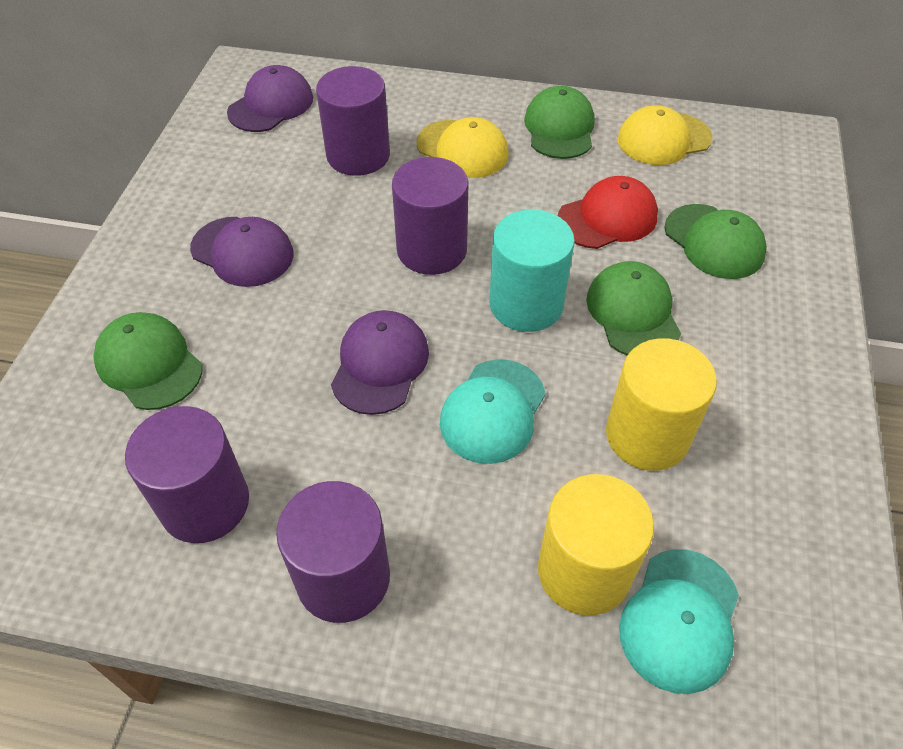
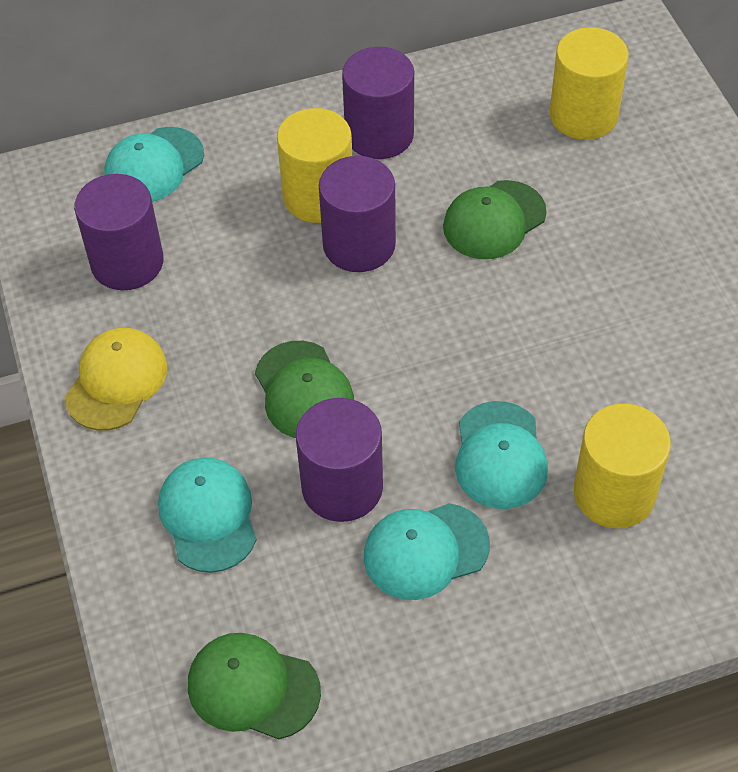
green cap: [93,312,203,410] [524,86,595,159] [586,261,681,355] [664,204,767,279] = 4 -> [188,633,321,739] [255,341,354,438] [443,180,547,259] = 3
purple cap: [190,217,293,287] [227,65,313,132] [331,310,429,415] = 3 -> none = 0
red cap: [558,176,658,249] = 1 -> none = 0
turquoise cap: [440,359,546,464] [619,549,739,694] = 2 -> [104,127,204,202] [158,457,257,573] [364,503,490,600] [455,401,548,509] = 4
turquoise cylinder: [489,210,575,332] = 1 -> none = 0
yellow cap: [416,117,509,178] [618,105,713,165] = 2 -> [65,328,168,431] = 1
yellow cylinder: [538,474,654,615] [606,338,717,471] = 2 -> [277,108,352,223] [550,27,628,140] [574,403,671,528] = 3

